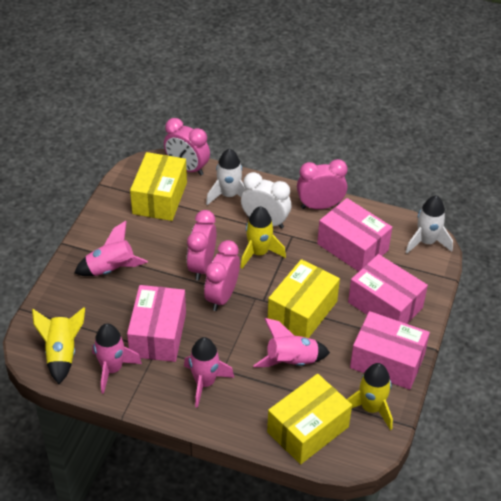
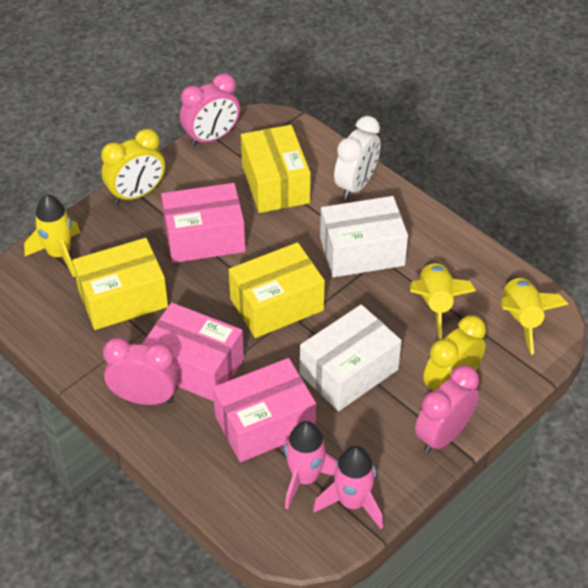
pink box: [127,285,186,362] [317,198,392,272] [348,254,428,324] [350,311,430,390] = 4 -> [142,302,244,401] [161,183,245,263] [213,358,316,462] = 3
pink clock: [164,118,210,176] [187,210,216,280] [204,240,240,311] [297,159,348,209] = 4 -> [103,338,179,405] [180,73,240,146] [415,365,479,453] = 3
pink rocket: [74,221,148,276] [92,323,142,394] [184,337,234,408] [253,318,330,367] = 4 -> [283,421,337,510] [313,446,383,529] = 2
white box: none = 0 -> [300,304,402,411] [320,196,408,278] = 2
white rocket: [206,148,246,205] [405,196,453,254] = 2 -> none = 0
yellow clock: none = 0 -> [101,129,165,204] [423,316,486,391] = 2

